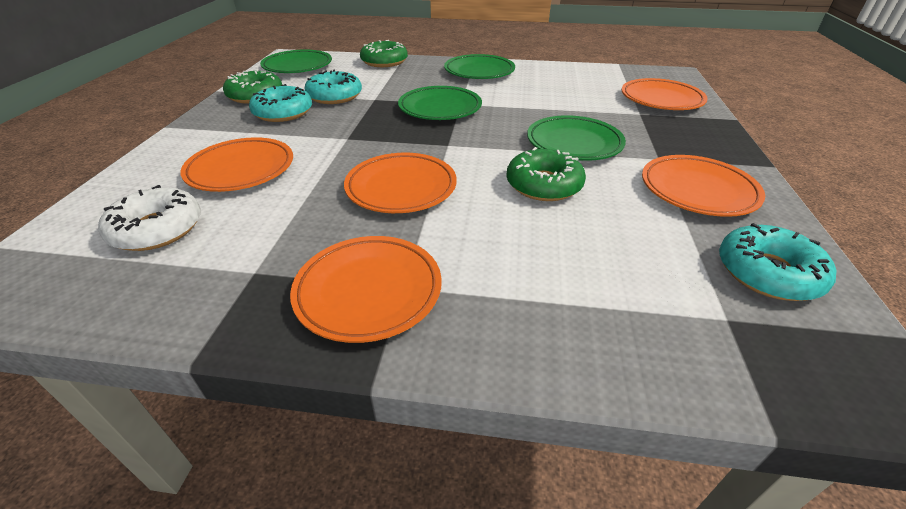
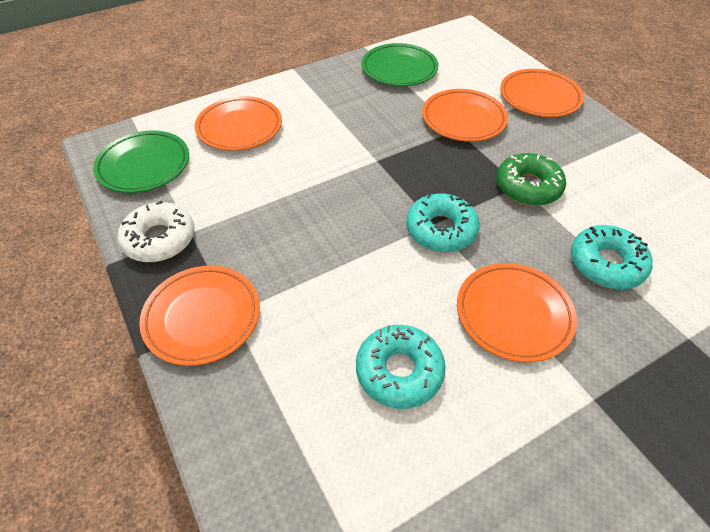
green donut: [223,69,282,104] [360,40,408,67] [506,147,586,201] = 3 -> [496,153,566,206] = 1
green plate: [260,49,332,73] [398,86,482,120] [444,54,515,79] [527,115,626,161] = 4 -> [93,131,189,193] [361,43,438,86] = 2

